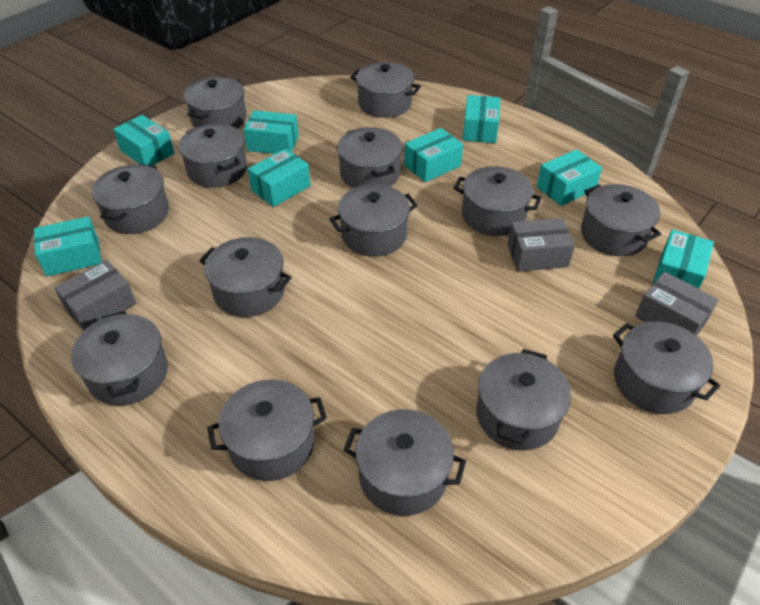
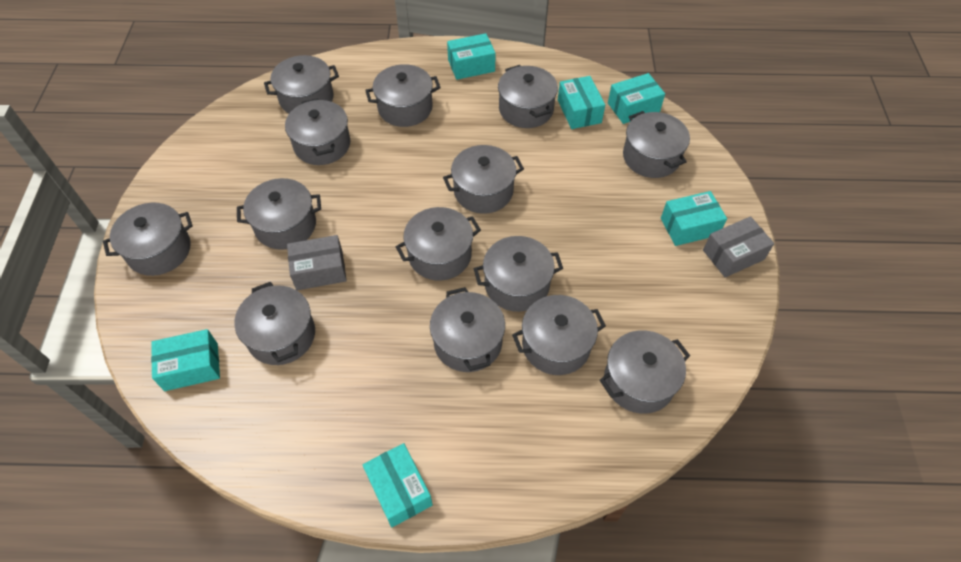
grey box: [54,260,136,331] [507,218,575,272] [635,272,719,336] = 3 -> [287,235,347,290] [703,216,774,278] = 2
turquoise box: [34,216,101,277] [113,115,174,166] [243,110,299,154] [248,149,311,207] [404,128,463,182] [463,95,500,143] [537,149,602,206] [652,230,714,289] = 8 -> [151,329,220,391] [363,443,433,527] [447,33,496,80] [558,76,605,129] [608,73,665,124] [661,191,727,246] = 6

